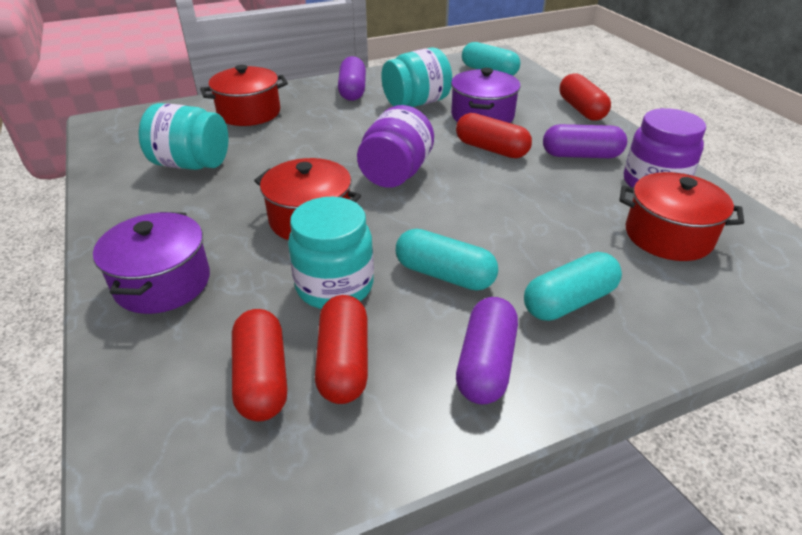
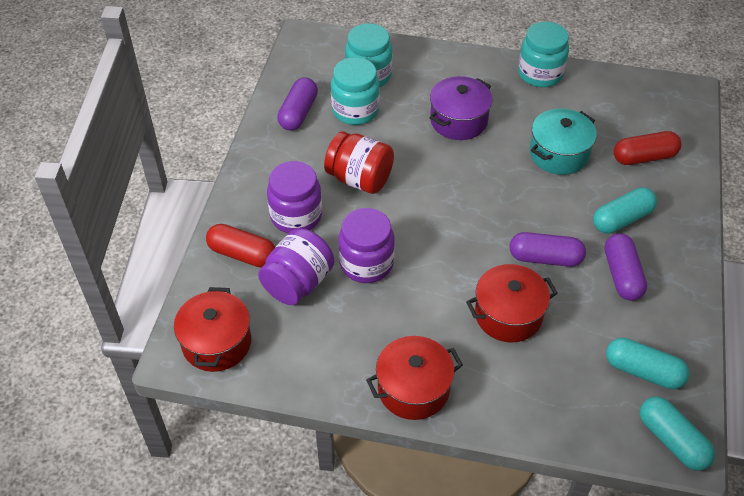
purple jar: [357,105,434,188] [624,108,706,188] = 2 -> [258,228,334,305] [267,161,322,233] [338,208,395,283] = 3
purple pot: [93,212,210,314] [451,68,521,123] = 2 -> [429,76,492,140] = 1
red capsule: [232,309,287,422] [315,295,368,404] [456,113,532,158] [560,73,611,121] = 4 -> [206,224,275,268] [614,131,681,165] = 2
red jar: none = 0 -> [324,131,394,194] = 1
turquoise pot: none = 0 -> [530,108,597,175] = 1

